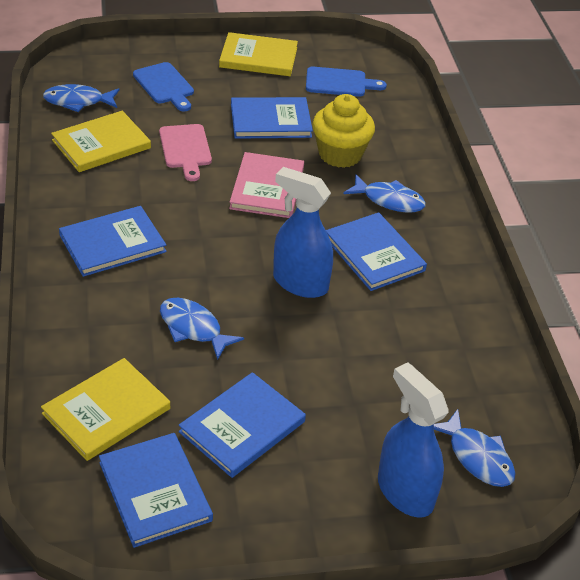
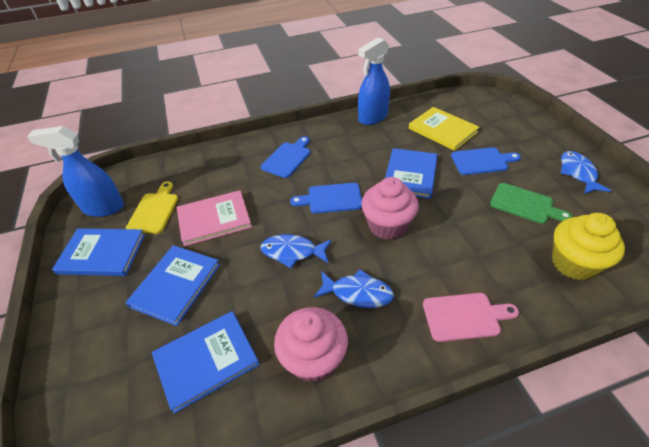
blue book: [59,206,167,277] [99,433,213,548] [179,372,306,478] [231,97,313,139] [326,212,427,291] = 5 -> [52,229,145,276] [126,245,220,326] [152,311,260,413] [385,148,438,199] = 4
blue cutting board: [133,62,194,111] [306,67,387,97] = 2 -> [261,136,310,178] [290,183,362,213] [451,147,521,175] = 3
blue fish: [43,84,119,112] [160,298,244,360] [343,174,426,213] [434,409,515,487] = 4 -> [261,234,332,268] [314,269,394,308] [561,151,611,194] = 3
green cutting board: none = 0 -> [490,183,573,224] = 1
pink cupcake: none = 0 -> [274,307,348,382] [361,177,419,240] = 2
yellow book: [41,358,170,461] [51,111,151,172] [219,32,298,76] = 3 -> [409,107,480,151] = 1
yellow cutting board: none = 0 -> [126,181,178,234] = 1

